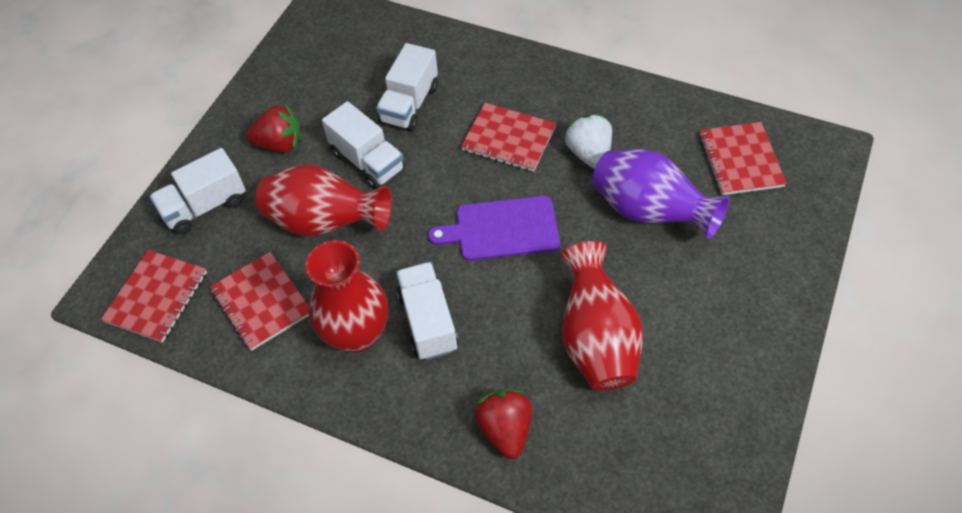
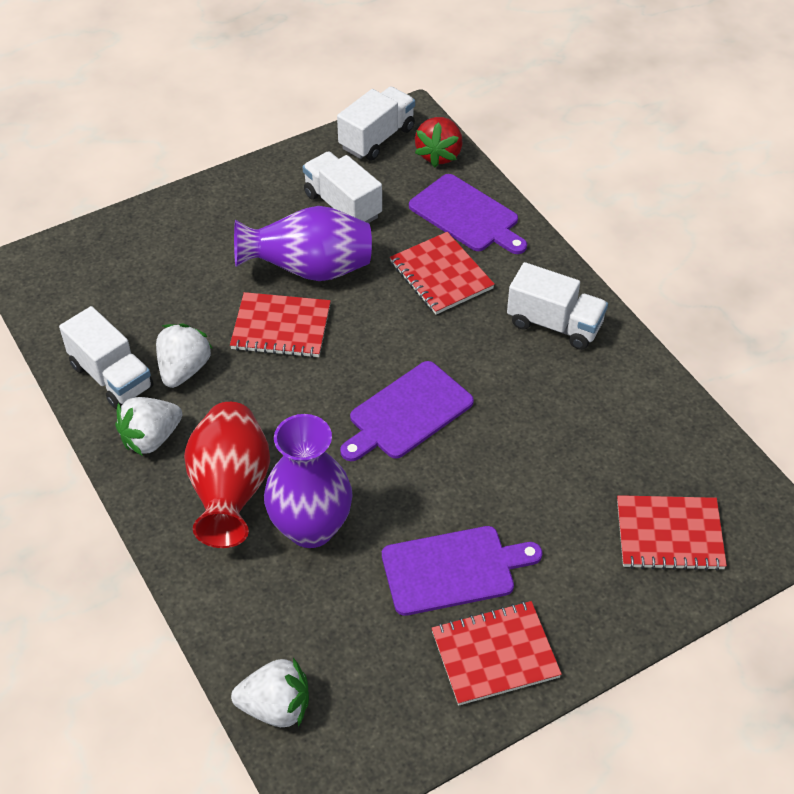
purple cutting board: [428,196,560,261] = 1 -> [340,361,474,461] [382,526,542,616] [409,174,527,254] = 3
purple vase: [592,149,729,239] = 1 -> [234,206,372,281] [264,414,353,548] = 2
red strawberry: [246,104,302,153] [475,389,532,459] = 2 -> [415,117,463,168] = 1
red vase: [256,165,392,237] [305,240,388,353] [560,241,643,390] = 3 -> [184,402,270,548] = 1
white strawberry: [564,114,612,169] = 1 -> [115,397,182,456] [156,323,213,388] [231,658,309,727] = 3

